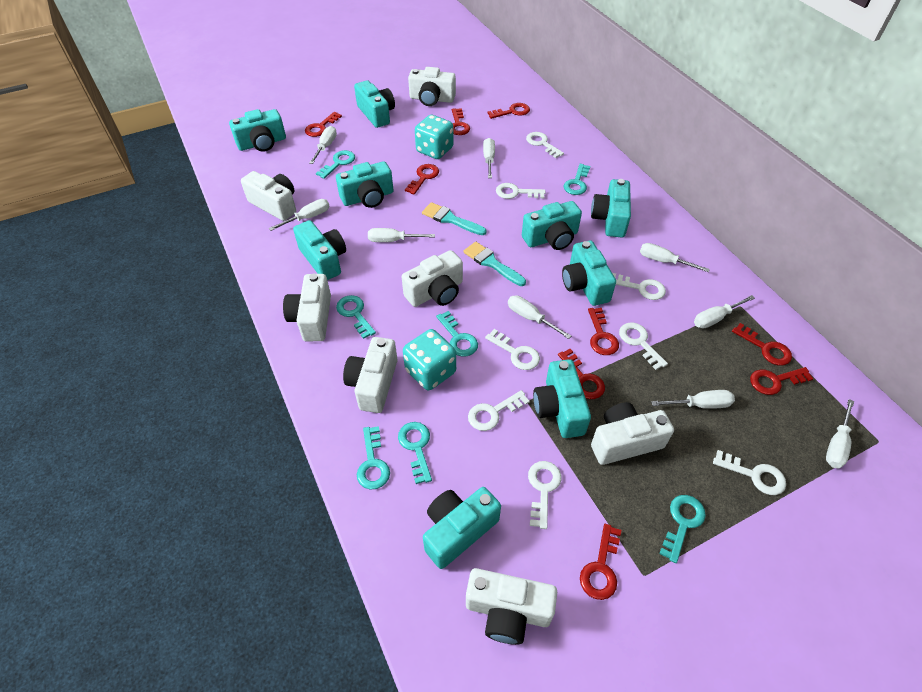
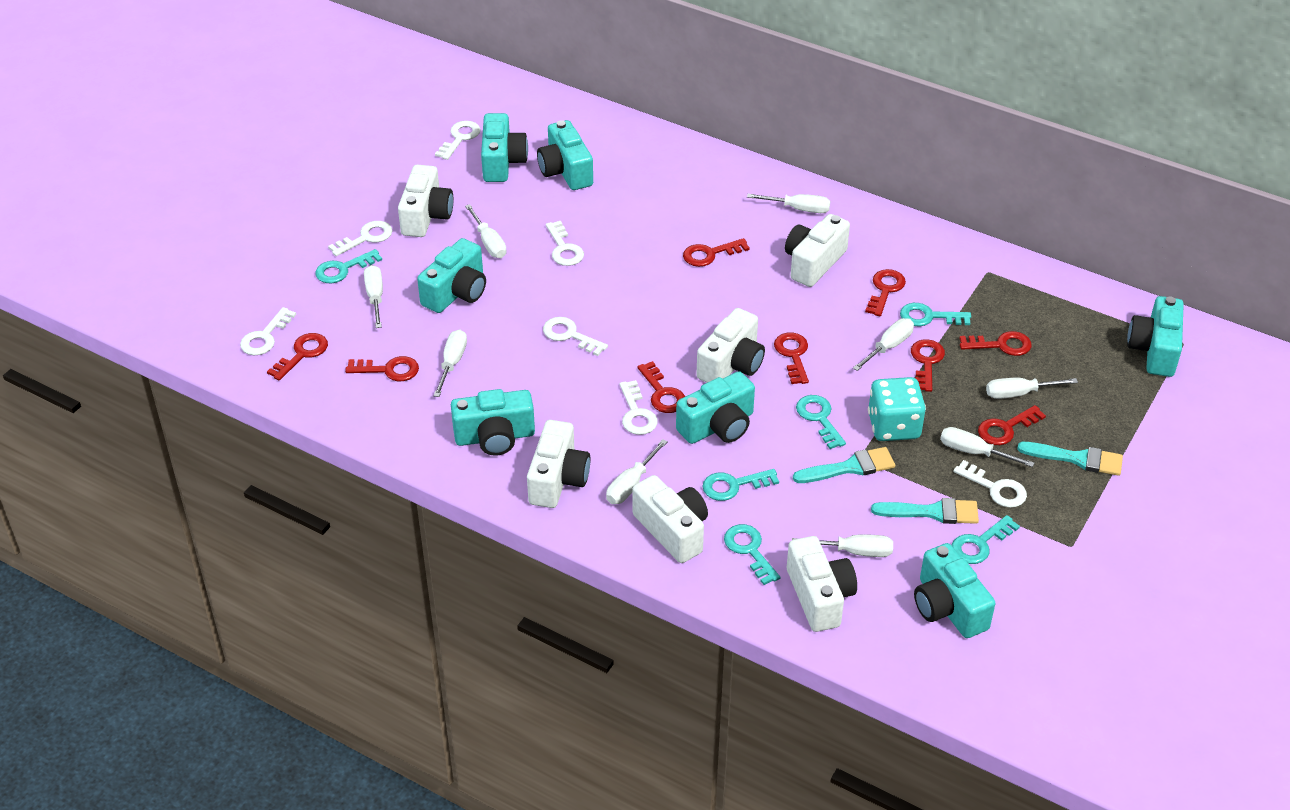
turquoise brush: [422,202,487,235] [463,242,526,286] = 2 -> [793,447,895,483] [871,498,979,524] [1017,442,1123,476] = 3
turquoise camera: [229,109,286,152] [293,220,346,280] [336,161,394,208] [354,80,395,128] [423,487,501,569] [522,201,582,250] [533,359,591,438] [562,241,616,306] [591,179,631,238] = 9 -> [417,238,486,313] [451,389,535,456] [481,113,528,182] [537,120,593,190] [676,371,755,444] [914,543,995,638] [1127,296,1184,377] = 7
turquoise dice: [403,329,456,390] [415,115,454,159] = 2 -> [868,377,926,441] = 1
turquoise key: [316,150,355,179] [336,295,376,339] [357,426,390,489] [398,422,432,484] [436,311,478,357] [563,164,590,195] [659,495,706,563] = 7 -> [315,249,382,283] [702,469,779,501] [724,524,780,585] [796,395,846,449] [900,303,971,326] [952,515,1020,564] = 6
white camera: [241,171,296,221] [283,274,331,342] [343,337,398,413] [402,250,463,307] [408,67,456,106] [466,568,557,645] [591,402,674,465] = 7 -> [398,165,453,237] [527,420,591,508] [632,475,708,563] [697,308,765,383] [785,214,850,287] [787,536,857,632] = 6
white key: [468,390,530,431] [485,329,540,370] [496,183,546,199] [526,132,564,158] [528,461,561,529] [612,273,666,300] [619,323,668,370] [713,450,786,495] = 8 -> [240,307,296,355] [328,221,392,256] [435,121,480,160] [543,317,608,356] [546,221,584,266] [619,380,658,435] [953,460,1027,508] = 7

